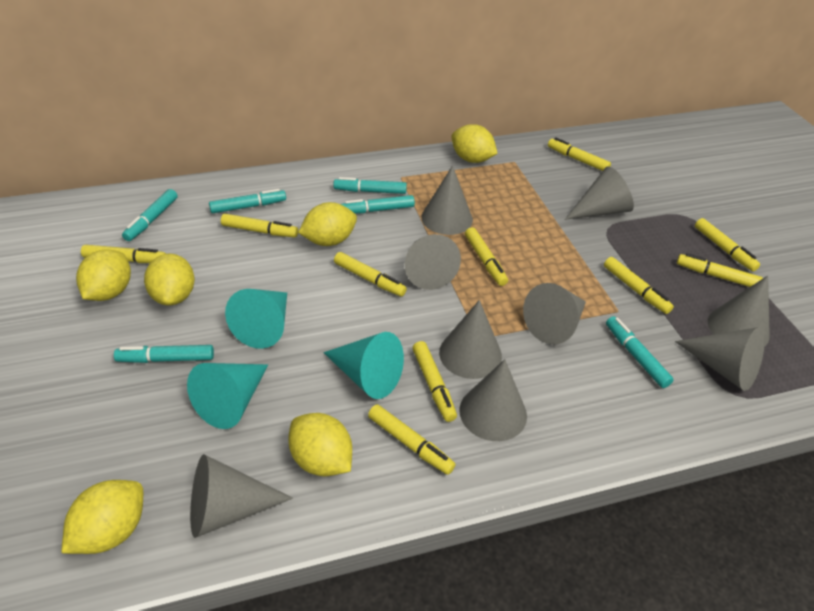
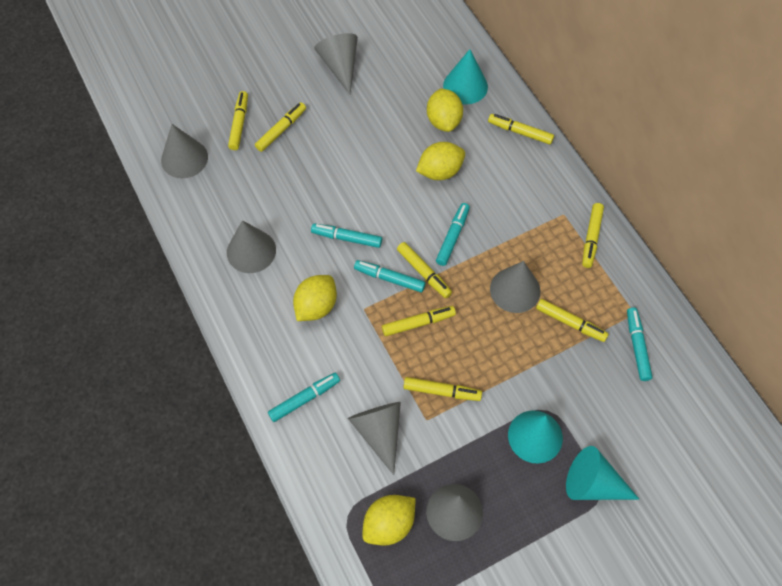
grey cone: [190,454,293,538] [405,234,461,290] [421,165,473,235] [439,300,502,379] [459,359,527,441] [523,283,586,344] [565,166,634,220] [675,327,765,391] [708,275,770,347] = 9 -> [161,124,208,178] [227,220,276,273] [314,33,358,94] [348,402,401,475] [426,484,483,541] [490,261,541,313] = 6
turquoise marker: [114,345,214,363] [122,189,177,241] [209,189,286,213] [333,177,407,194] [341,195,415,214] [606,316,674,388] = 6 -> [268,373,340,422] [311,223,382,248] [354,260,426,292] [436,203,470,266] [627,308,653,381] = 5
yellow lemon: [61,480,143,554] [76,249,131,301] [144,254,195,306] [288,413,352,476] [298,202,357,246] [451,124,498,163] = 6 -> [293,275,337,321] [362,495,415,546] [416,142,465,180] [427,88,463,132] = 4
yellow marker: [81,245,166,263] [221,214,298,238] [334,252,407,296] [368,404,456,475] [412,341,457,422] [465,227,508,286] [548,137,611,171] [604,257,674,314] [677,253,763,287] [695,218,760,271] = 10 -> [228,91,248,150] [255,102,306,152] [382,306,456,336] [397,242,452,298] [403,377,482,401] [488,114,554,145] [536,299,609,342] [582,203,604,268] = 8

